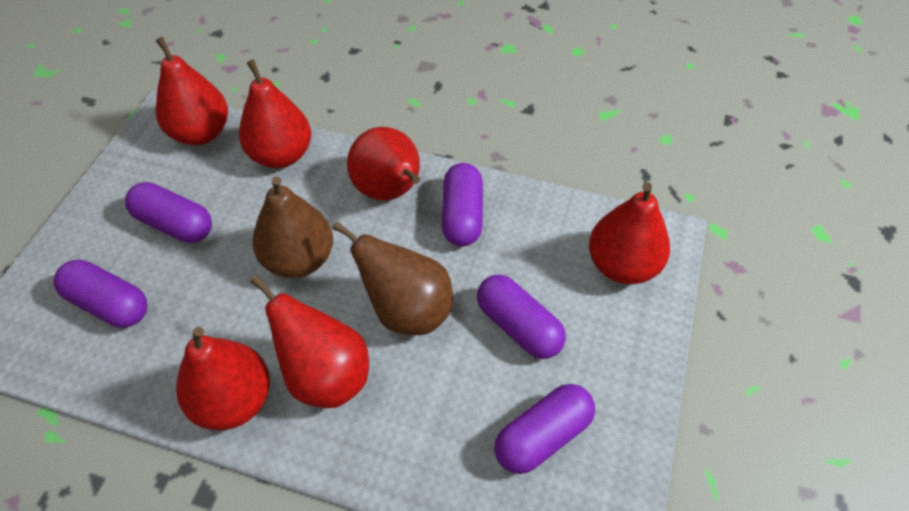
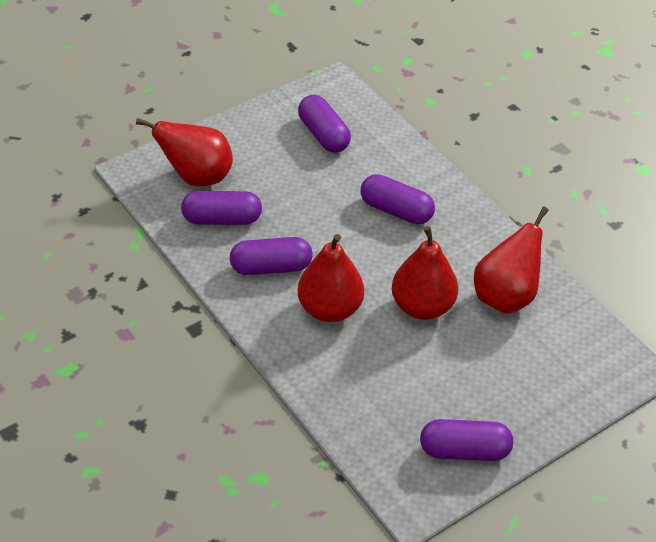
brown pear: [252,176,333,278] [332,221,453,335] = 2 -> none = 0
red pear: [155,37,228,145] [176,327,270,430] [239,60,311,168] [250,275,369,408] [347,127,420,201] [589,182,670,284] = 6 -> [136,118,233,186] [298,234,364,322] [392,226,458,320] [474,207,548,314] = 4

